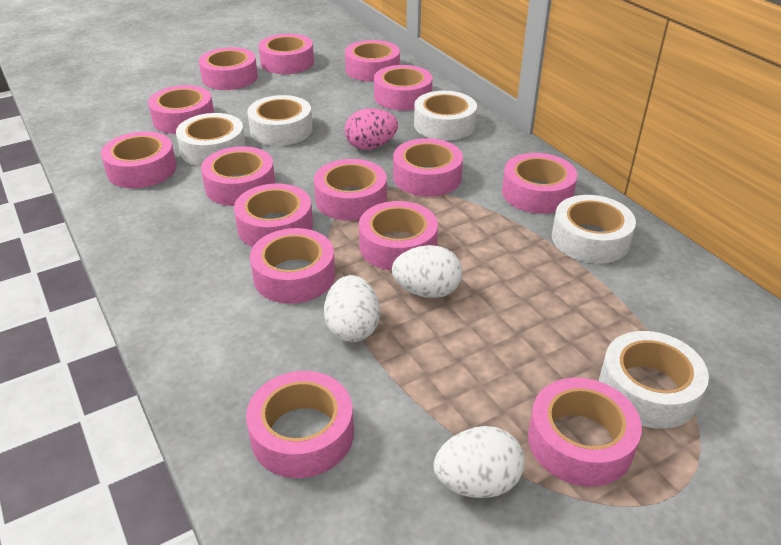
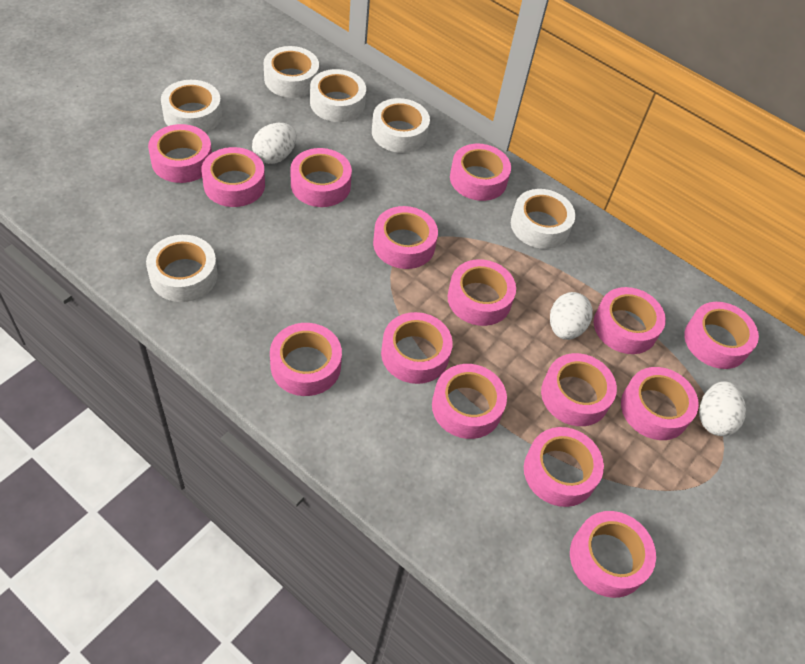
pink egg: [345,108,398,150] = 1 -> none = 0
white tape: [176,113,246,166] [247,95,313,146] [414,91,477,140] [552,195,636,263] [599,331,709,429] = 5 -> [146,235,218,302] [161,80,222,133] [264,46,319,98] [310,69,366,122] [372,98,430,153] [511,189,575,249] = 6

